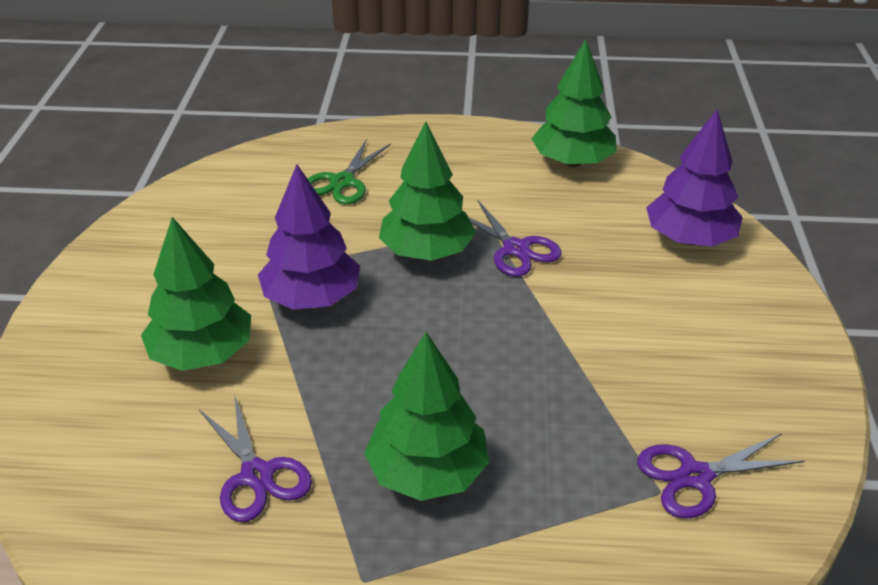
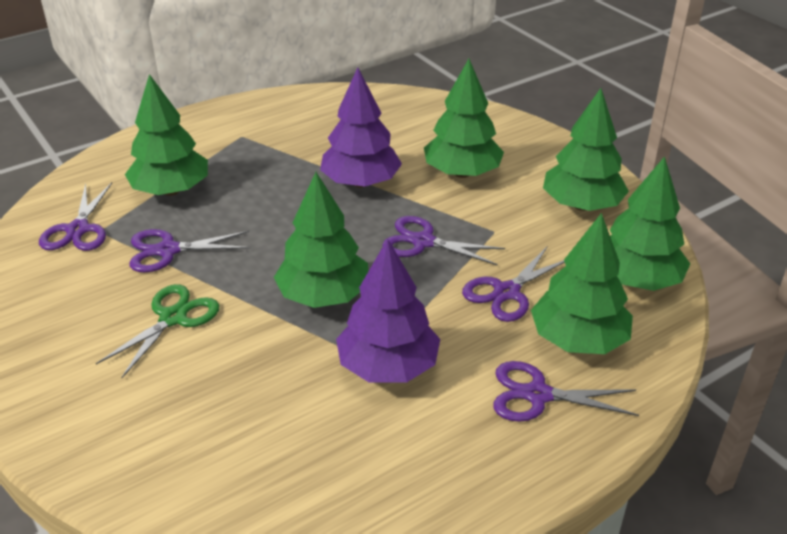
green tree: [141,217,251,371] [364,332,489,501] [379,121,476,261] [532,39,617,167] = 4 -> [125,74,208,196] [274,172,368,308] [424,59,504,178] [531,213,633,354] [543,88,629,211] [610,156,690,291] = 6
purple scissors: [199,394,312,522] [468,199,562,277] [637,433,805,518] = 3 -> [39,182,112,251] [130,229,250,272] [382,216,505,266] [462,247,565,322] [493,361,639,422] = 5

